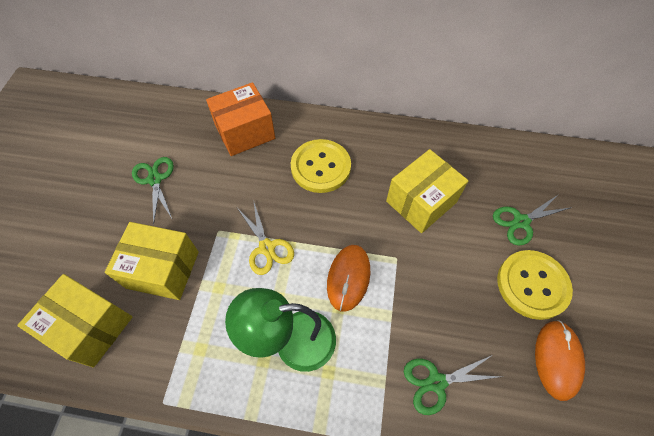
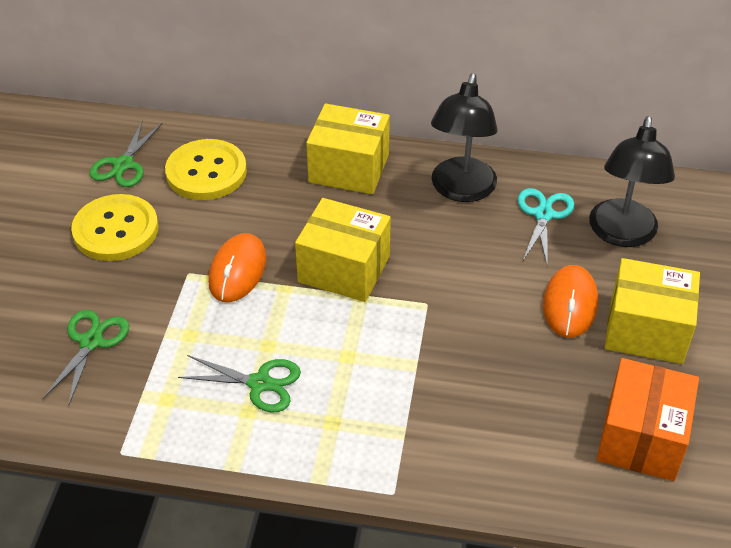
black lamp: none = 0 -> [431,73,498,202] [589,116,675,247] = 2
green lamp: [225,288,336,372] = 1 -> none = 0
turquoise scissors: none = 0 -> [518,188,574,264] = 1
yellow scissors: [238,200,294,275] = 1 -> none = 0

